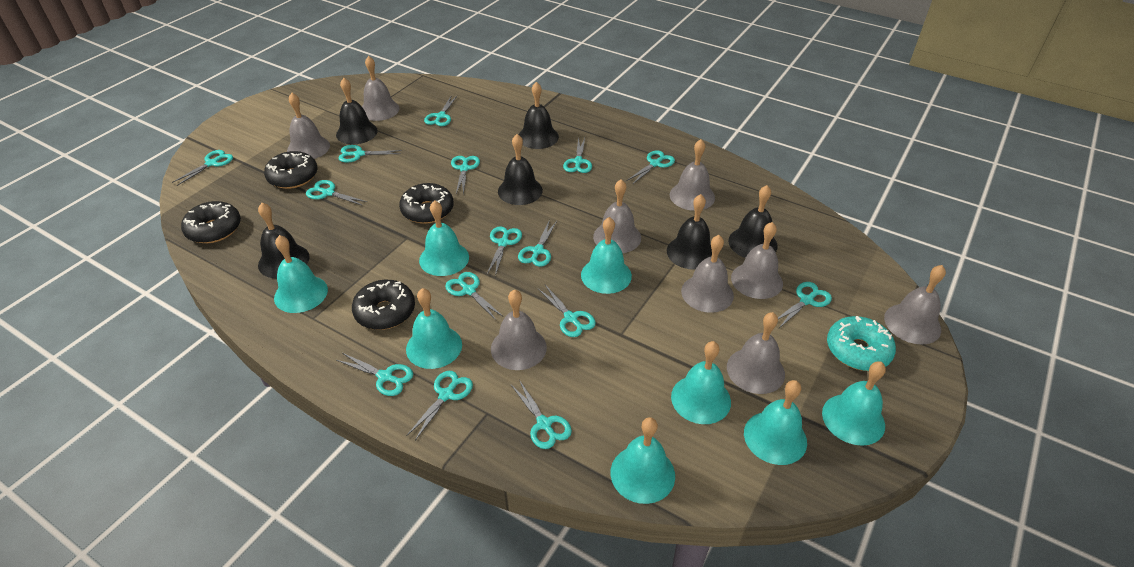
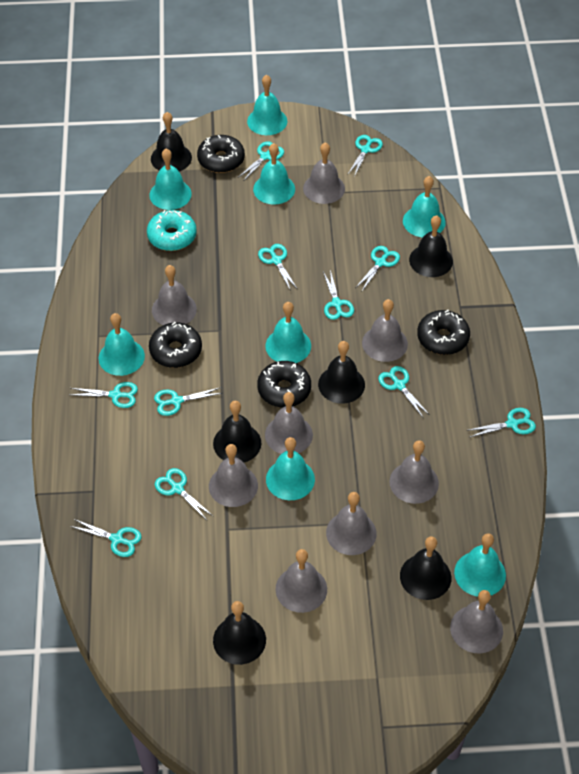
turquoise scissors: [172,150,233,186] [306,180,367,206] [336,353,413,396] [339,145,402,163] [406,371,473,441] [424,96,457,126] [445,272,504,320] [451,156,480,195] [487,226,522,276] [510,380,572,449] [518,220,557,267] [538,285,596,337] [563,137,592,173] [627,150,675,185] [778,282,832,328] = 15 -> [70,382,138,408] [70,519,142,557] [154,387,222,416] [155,468,213,519] [239,141,284,180] [258,244,298,291] [323,270,354,320] [348,135,383,177] [356,246,400,291] [378,366,430,417] [467,408,536,437] = 11

